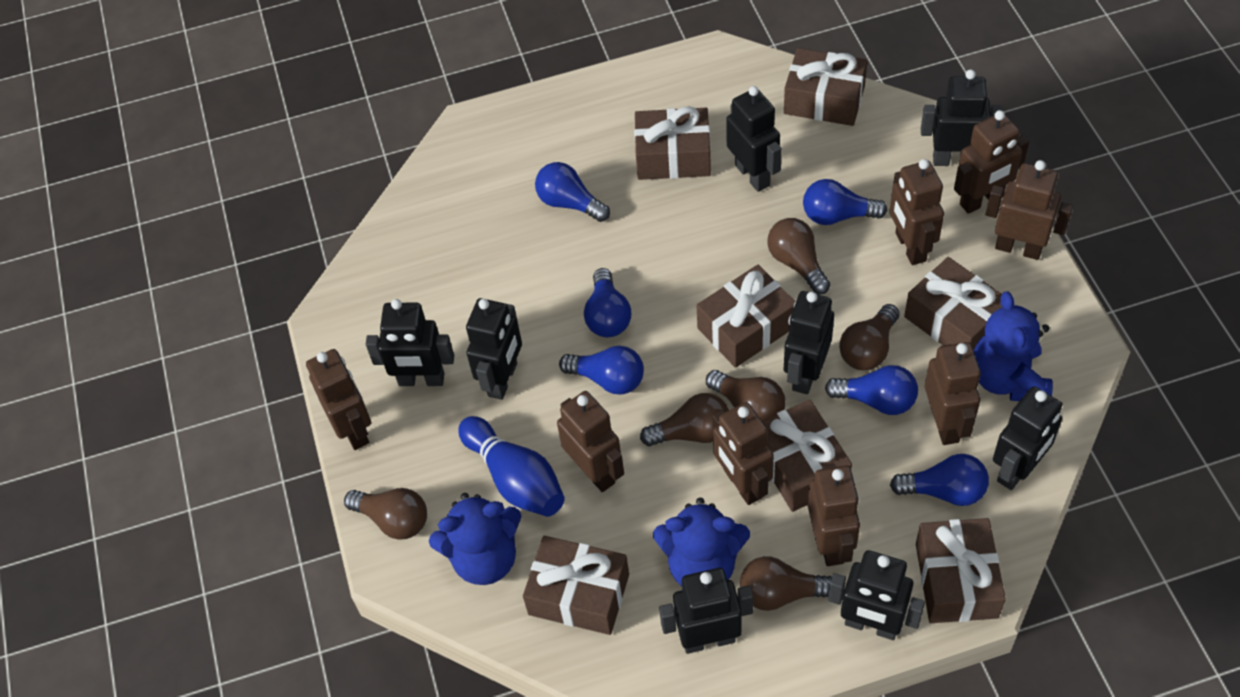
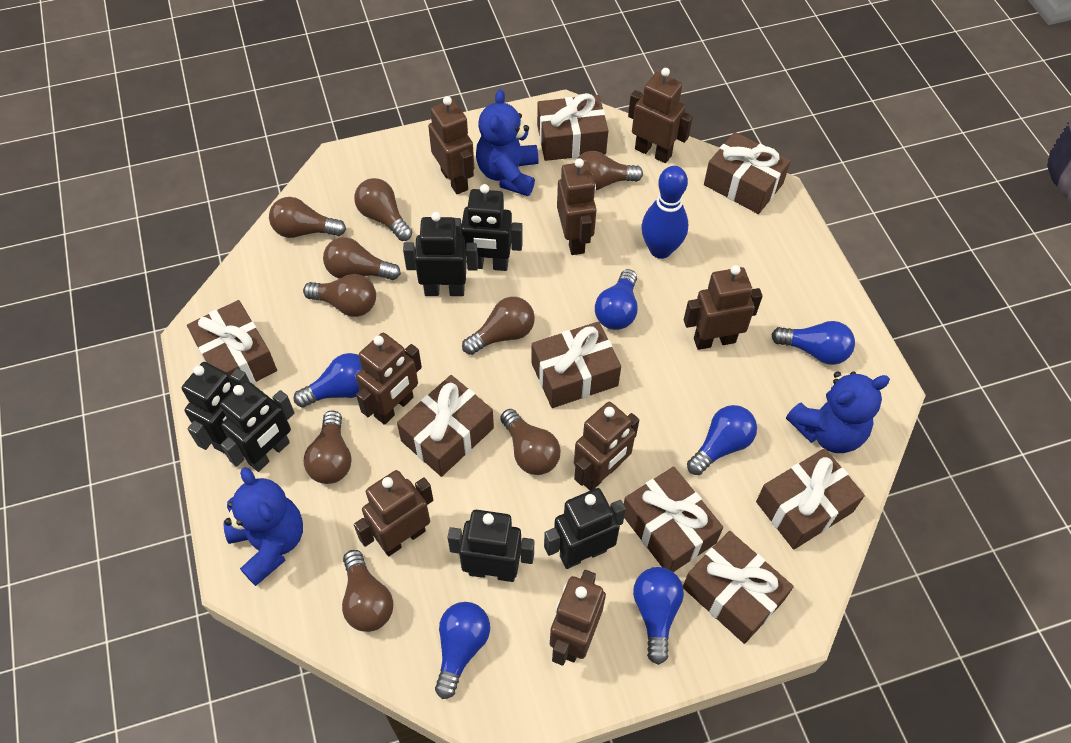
black robot: [366,299,454,386] [466,298,522,400] [659,568,753,654] [726,86,782,192] [784,291,834,394] [828,550,925,640] [921,69,1003,166] [993,386,1063,490] = 8 -> [182,362,250,454] [220,380,295,472] [403,212,478,296] [447,510,534,582] [454,184,523,271] [544,488,626,569] = 6
brown gift: [523,536,629,635] [634,106,711,180] [697,265,795,368] [762,400,852,512] [784,48,867,126] [904,257,1002,351] [916,518,1006,623] = 7 -> [187,300,277,384] [397,375,494,477] [531,321,621,408] [537,93,608,161] [624,467,723,572] [683,531,794,644] [704,132,791,214] [756,448,865,550] = 8
brown light bulb: [344,488,427,540] [640,393,729,446] [706,370,785,421] [740,556,832,611] [767,218,830,295] [839,304,900,370] = 6 -> [269,197,346,238] [303,274,376,317] [304,410,351,484] [323,237,401,280] [342,550,393,632] [354,178,412,241] [462,297,535,355] [500,409,560,475] [577,151,643,190] = 9

